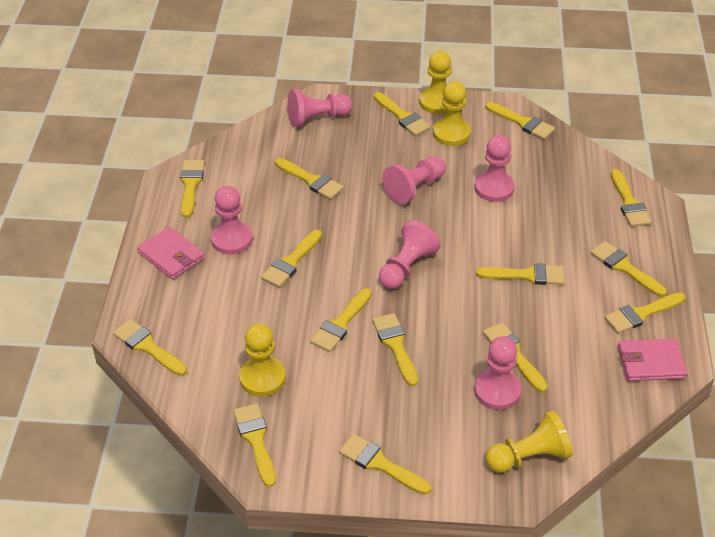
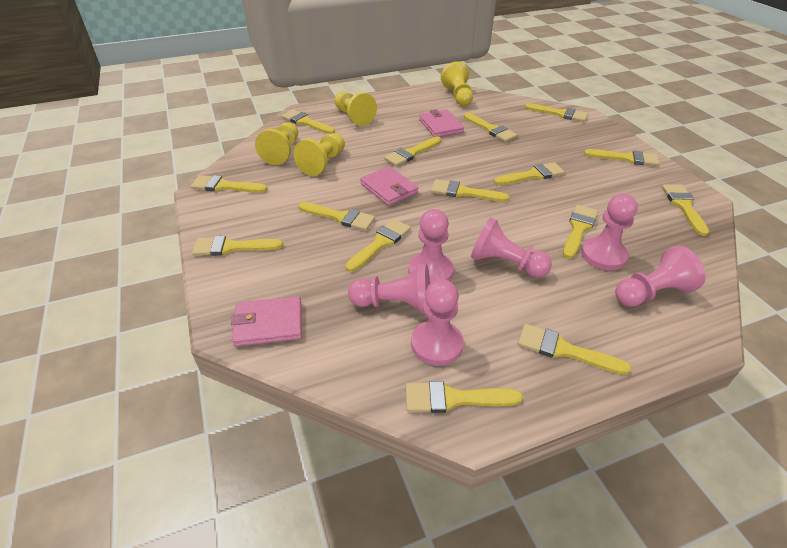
pink wallet: [137,227,205,279] [617,338,687,381] = 2 -> [231,296,302,347] [360,166,418,206] [419,109,464,137] = 3

